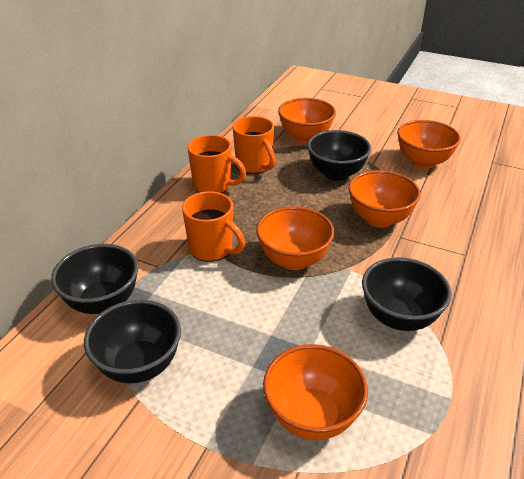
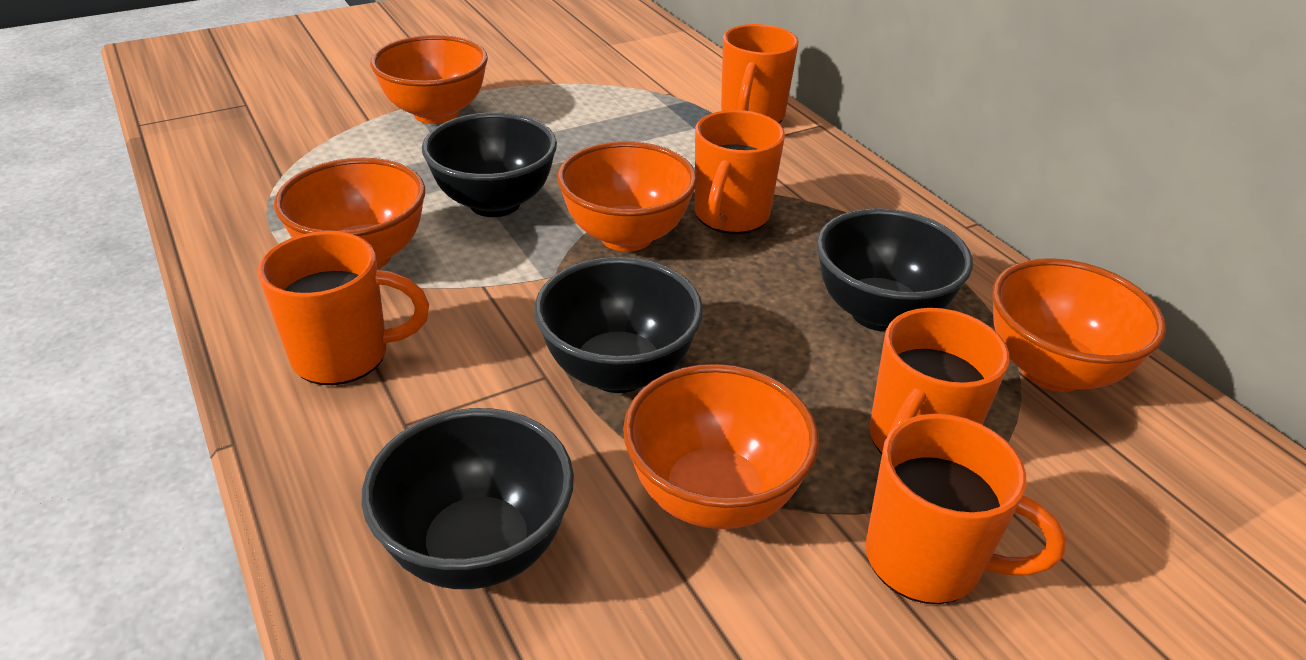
orange mug: [182,191,245,262] [187,135,246,193] [233,116,276,174] = 3 -> [258,231,429,385] [695,110,785,234] [721,24,799,123] [865,414,1066,604] [869,308,1009,454] = 5

